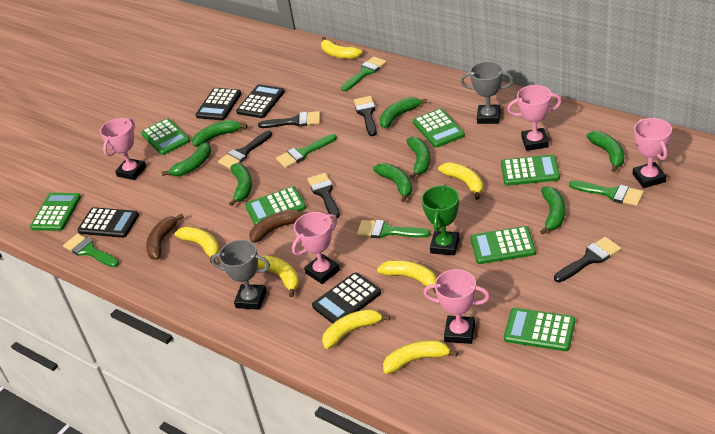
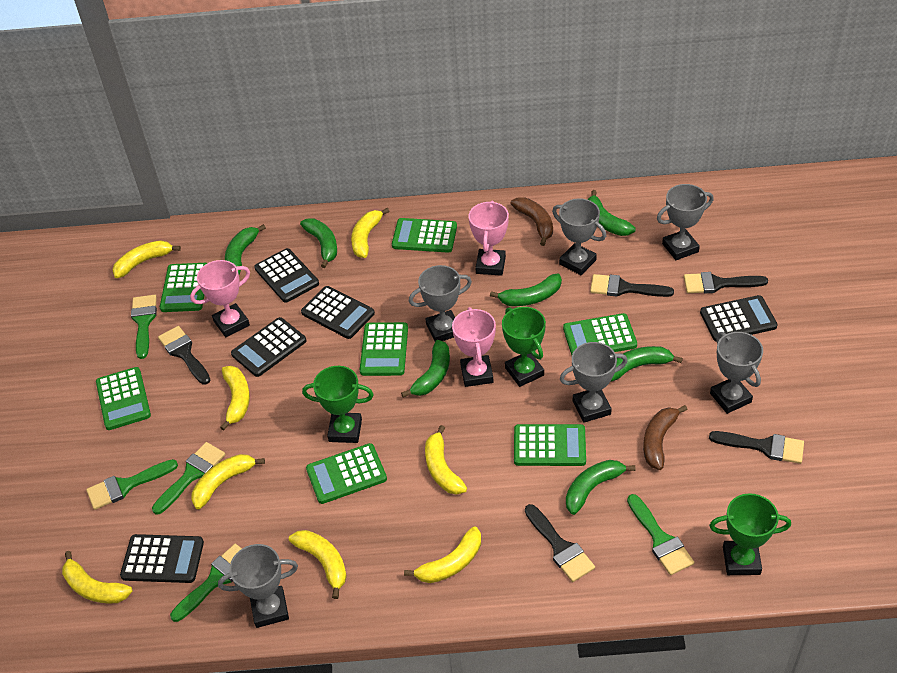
black calculator: [77,207,139,238] [195,88,242,120] [236,84,285,118] [312,272,381,324] = 4 -> [120,534,204,583] [231,317,306,377] [254,248,319,303] [301,286,375,339] [700,295,778,342] = 5
green banana: [162,142,211,176] [192,120,248,147] [229,164,252,206] [373,163,412,202] [379,97,427,128] [407,137,430,179] [540,186,565,235] [587,131,624,172] = 8 -> [225,224,266,274] [300,218,337,268] [401,340,450,398] [490,274,562,306] [566,460,635,515] [588,190,636,236] [611,346,683,381] = 7
green trophy: [421,185,459,255] = 1 -> [302,366,374,443] [502,307,546,387] [709,493,791,575] = 3
grey trophy: [211,240,270,310] [461,61,513,124] = 2 -> [218,544,298,628] [409,265,472,341] [552,198,606,275] [560,342,627,423] [657,184,714,260] [710,332,763,414] = 6
pink trophy: [100,118,146,180] [292,212,340,284] [424,269,490,344] [507,85,562,151] [633,118,672,188] = 5 -> [190,260,250,337] [452,307,496,387] [468,200,509,276] = 3
yellow banana: [175,227,220,263] [258,255,299,297] [321,37,362,59] [322,309,390,349] [377,260,437,293] [383,340,458,374] [438,162,483,200] = 7 -> [62,551,132,604] [113,240,181,278] [192,454,265,509] [220,366,250,430] [289,530,347,599] [351,208,389,258] [404,526,481,583] [425,425,467,495] = 8

